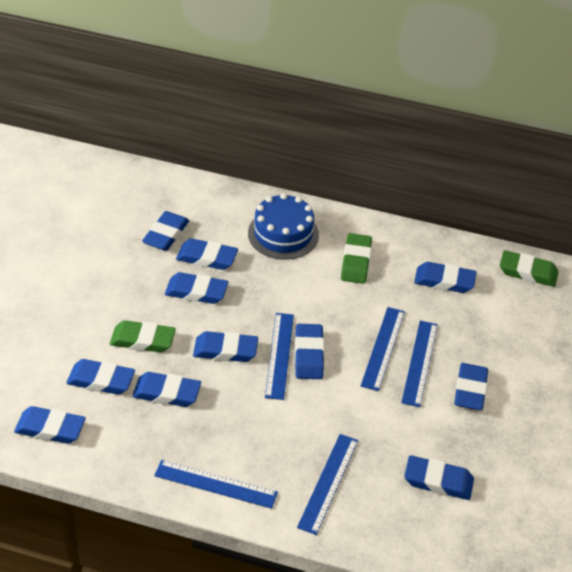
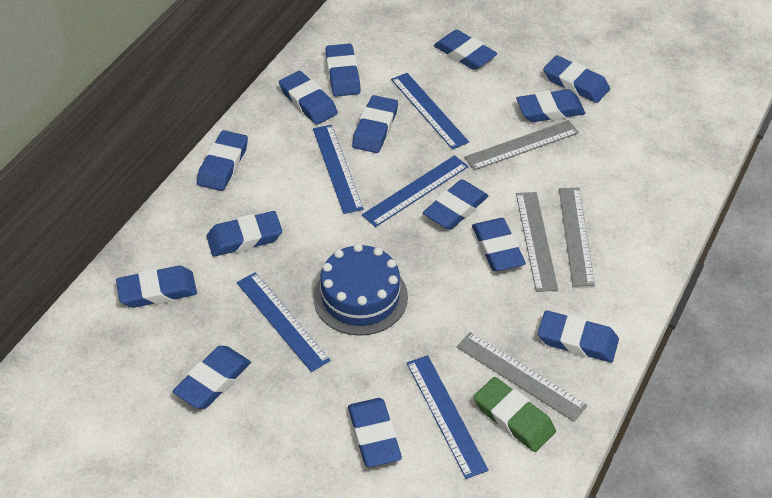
blue eraser: [14,406,86,444] [66,359,135,395] [132,372,201,407] [142,211,189,251] [165,272,228,304] [176,238,238,270] [193,331,258,362] [295,324,324,379] [404,455,474,500] [414,262,476,293] [454,363,488,410] = 11 -> [116,266,197,308] [173,346,251,409] [197,130,248,191] [206,211,282,257] [279,71,338,125] [325,43,361,97] [348,398,402,467] [352,95,398,153] [423,179,488,230] [434,30,497,70] [472,218,526,271] [516,89,585,122] [538,310,619,363] [543,55,610,103] = 14
green eraser: [110,320,176,353] [341,233,372,284] [500,250,558,287] = 3 -> [474,377,556,452] = 1
grey ruler: none = 0 -> [457,332,587,422] [464,120,579,170] [516,192,558,292] [559,188,595,286] = 4

